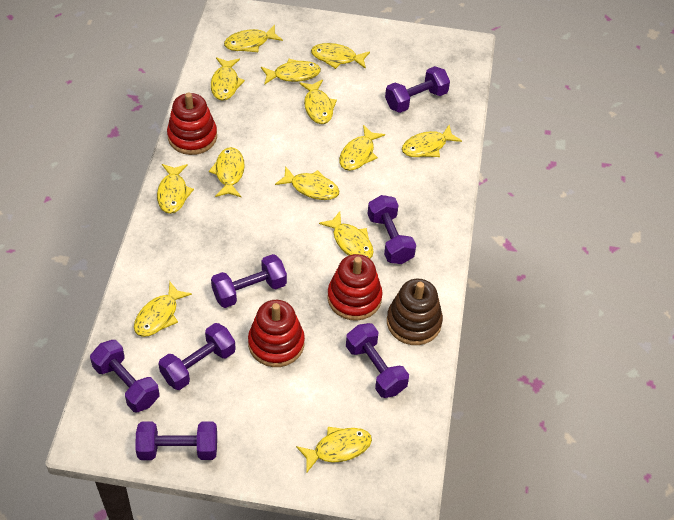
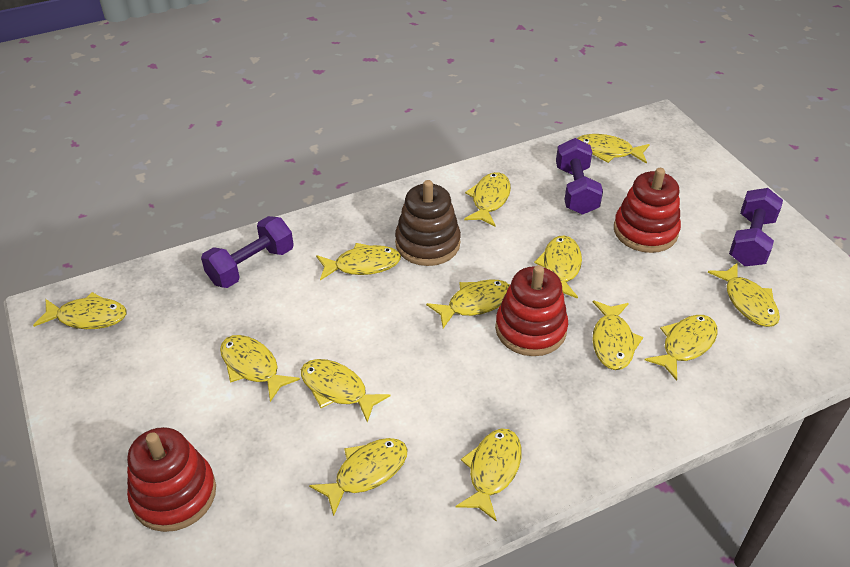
purple dumbbell: [90,340,159,412] [135,422,217,460] [158,323,236,390] [211,254,287,308] [346,323,409,398] [367,195,416,264] [385,66,450,113] = 7 -> [201,216,294,288] [556,138,603,215] [729,188,783,266] = 3

